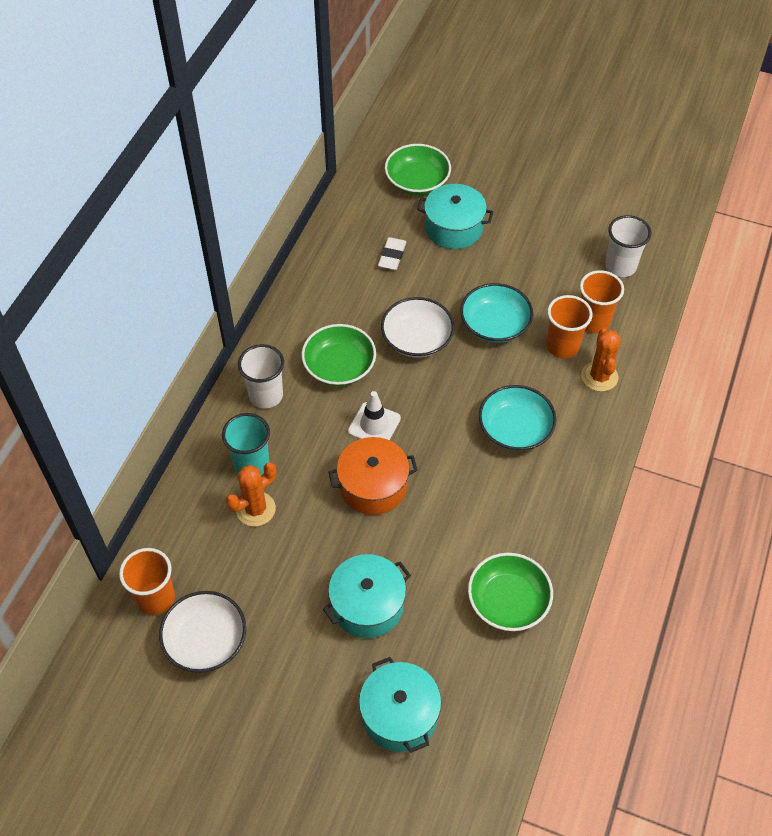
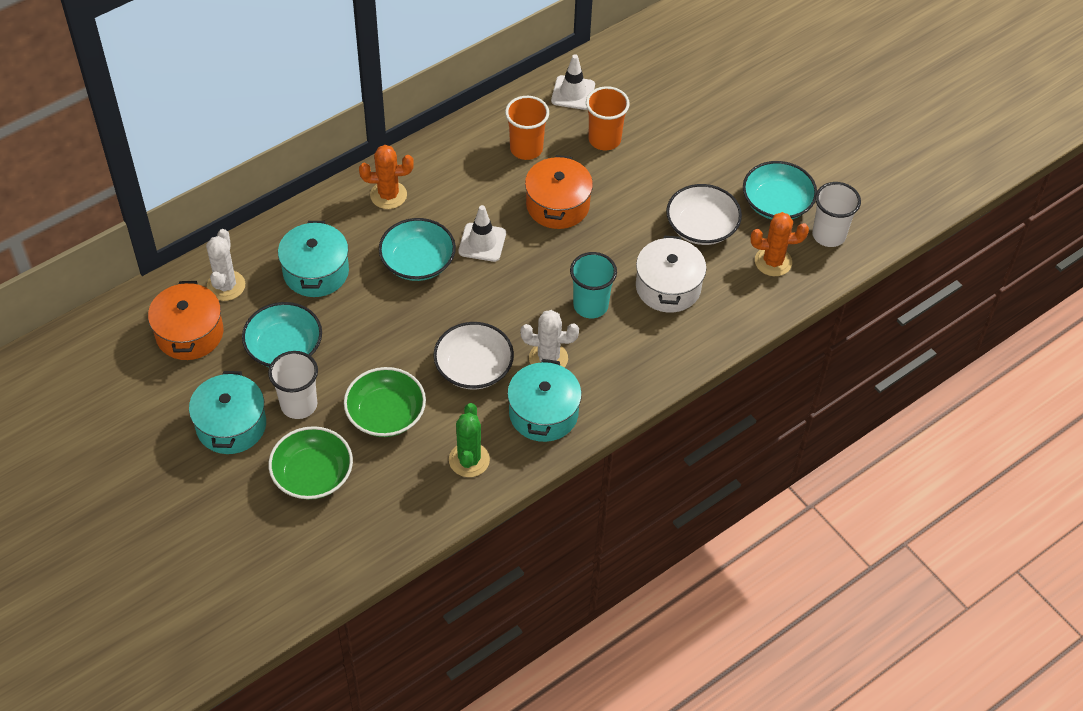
green bowl: [301,324,376,386] [385,144,451,195] [468,553,553,631] = 3 -> [269,426,353,500] [344,367,426,437] = 2
green cactus: none = 0 -> [449,403,490,477] = 1
orange cup: [119,548,175,615] [546,295,593,359] [580,270,624,333] = 3 -> [505,96,549,160] [586,86,630,150] = 2
orange pot: [328,437,418,515] = 1 -> [148,281,224,360] [525,155,593,229] = 2
turquoise bowl: [460,283,533,343] [479,385,556,451] = 2 -> [242,302,322,367] [379,218,456,281] [743,161,817,219] = 3
white cactus: none = 0 -> [206,229,245,301] [520,310,579,368] = 2
white eraser: [378,237,407,270] = 1 -> none = 0
white pot: none = 0 -> [636,236,706,313] = 1
white traffic cone: [348,391,401,440] = 1 -> [458,205,506,262] [551,54,595,110] = 2

